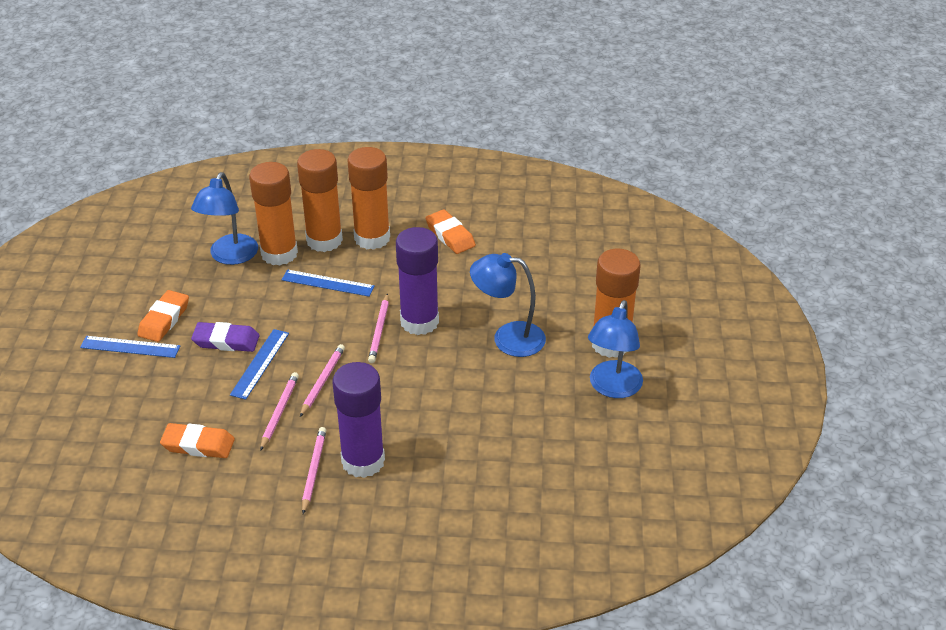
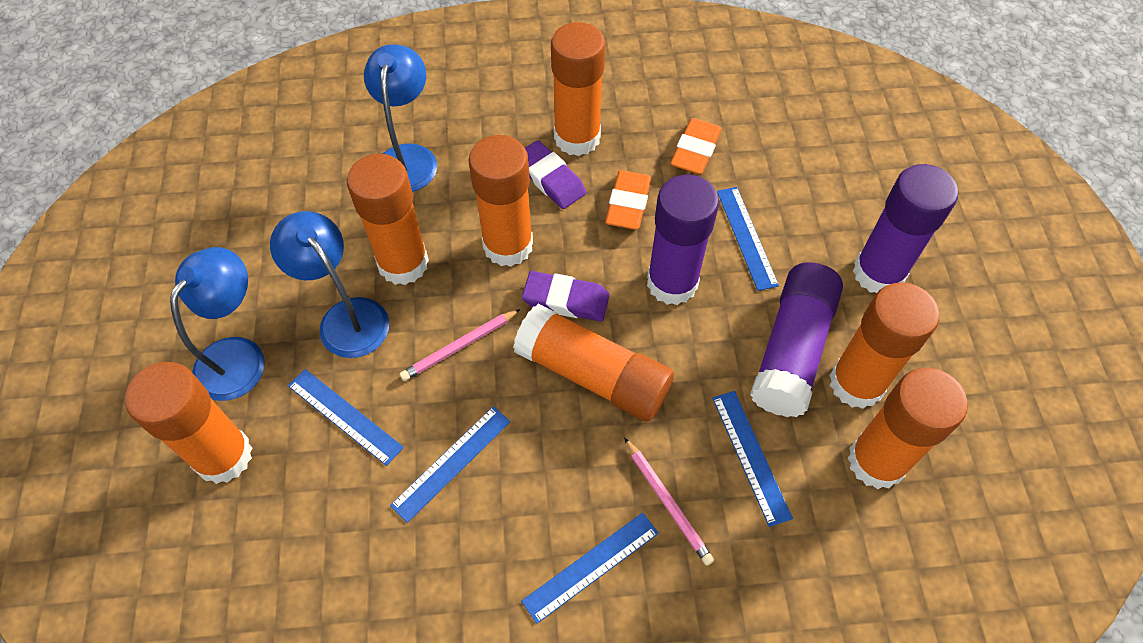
blue ruler: [80,336,180,358] [230,329,289,400] [281,270,375,297] = 3 -> [288,369,404,466] [390,406,511,523] [521,513,659,624] [712,391,793,527] [717,187,779,291] = 5
orange eraser: [137,290,189,342] [160,423,235,458] [426,209,476,254] = 3 -> [605,170,651,230] [670,118,722,174] = 2
orange glue stick: [249,162,298,266] [297,149,343,252] [347,147,390,250] [592,249,641,358] = 4 -> [125,362,252,484] [347,154,429,285] [469,135,533,267] [513,304,674,422] [551,22,606,156] [830,282,939,409] [847,368,967,489] = 7
pink pencil: [260,372,299,451] [300,344,345,417] [302,427,326,514] [368,293,389,363] = 4 -> [400,309,520,381] [624,437,714,566] = 2
purple eraser: [191,322,260,352] = 1 -> [522,271,610,322] [525,140,586,209] = 2
purple glue stick: [333,362,385,478] [396,227,439,335] = 2 -> [647,175,719,305] [750,262,843,417] [853,164,958,293] = 3

